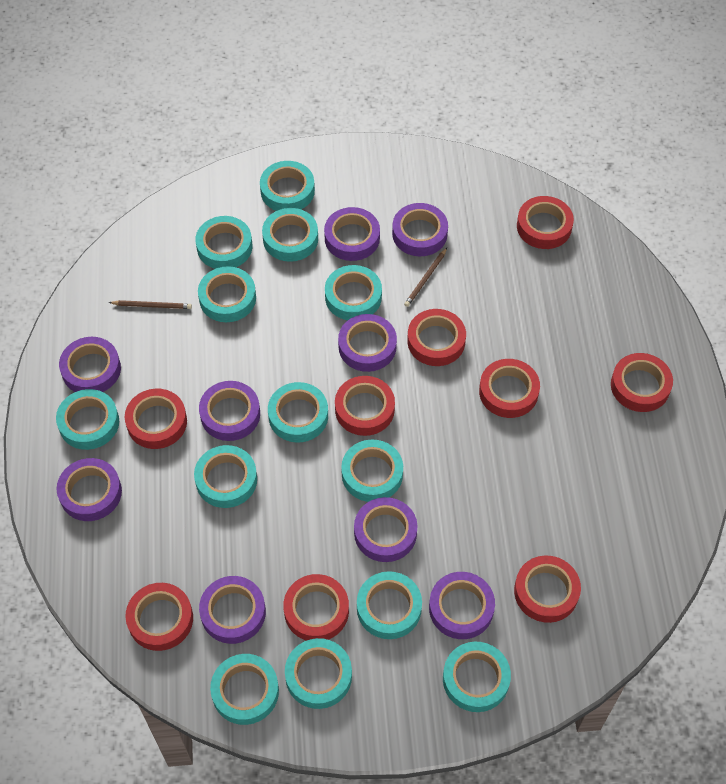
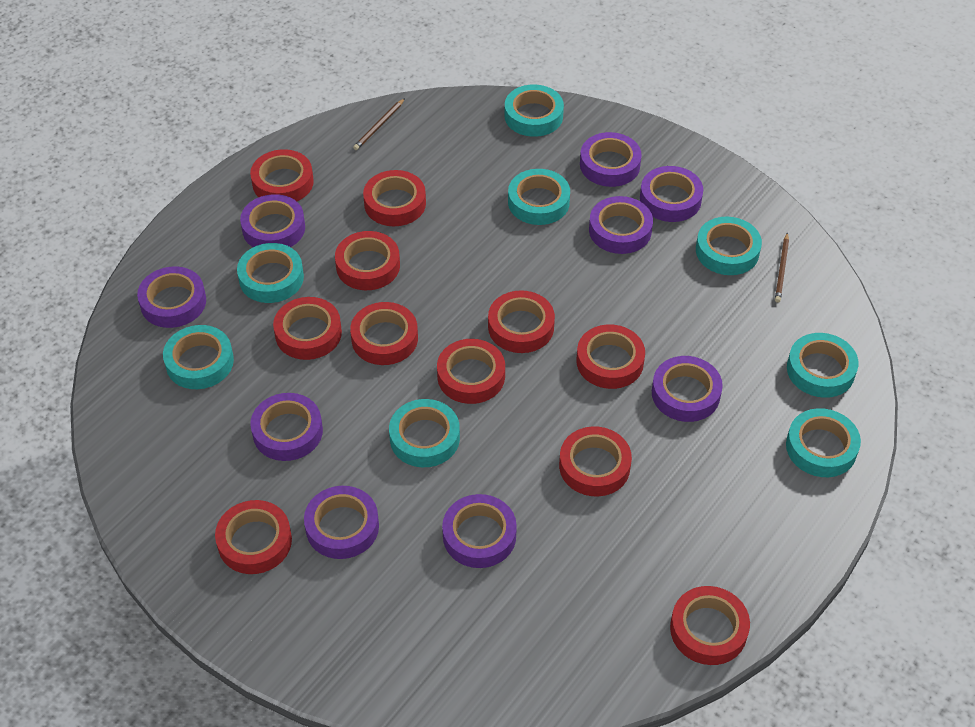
red tape: [125,389,187,449] [125,583,193,651] [283,574,349,641] [335,376,395,436] [407,309,466,366] [479,359,540,418] [514,555,581,623] [517,196,574,249] [611,353,673,412] = 9 -> [215,500,292,574] [250,149,314,201] [273,297,342,360] [335,231,400,290] [350,302,418,365] [363,170,426,226] [437,339,505,404] [488,290,555,353] [559,426,632,496] [576,324,645,389] [670,586,750,665] = 11
turquoise tape: [56,389,119,450] [194,445,257,508] [195,216,252,269] [198,266,256,322] [210,654,279,725] [260,161,315,211] [262,208,318,262] [268,382,328,442] [285,638,352,709] [325,265,382,320] [341,439,403,502] [357,571,422,639] [443,642,511,712] = 13 -> [163,325,234,389] [237,243,304,303] [389,399,460,467] [505,84,564,137] [508,169,570,225] [696,217,762,275] [786,408,861,477] [787,333,858,398] = 8

